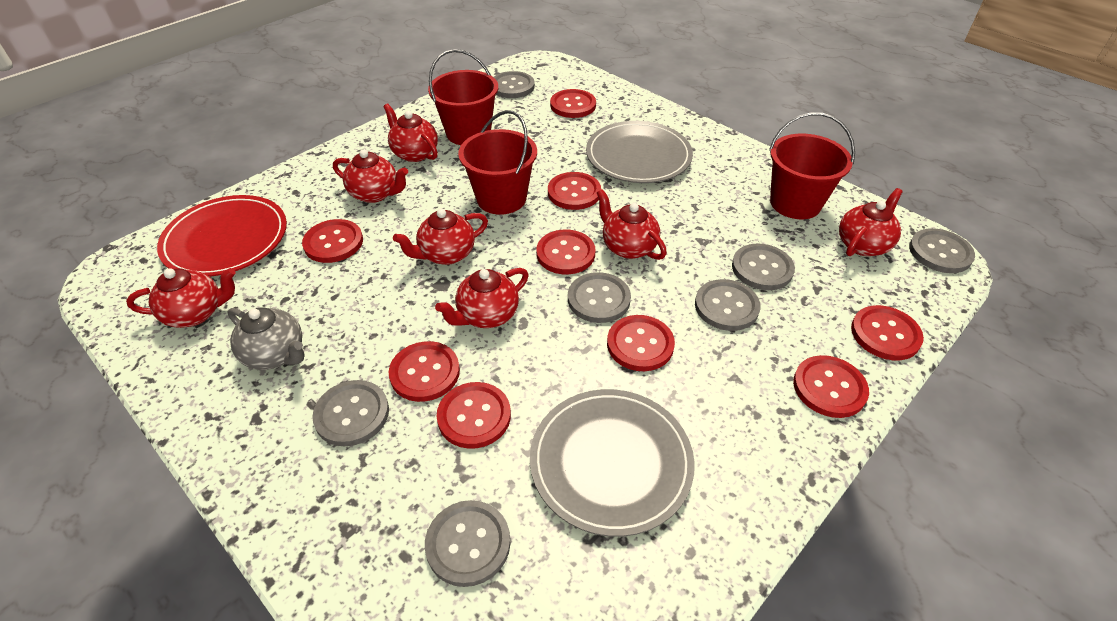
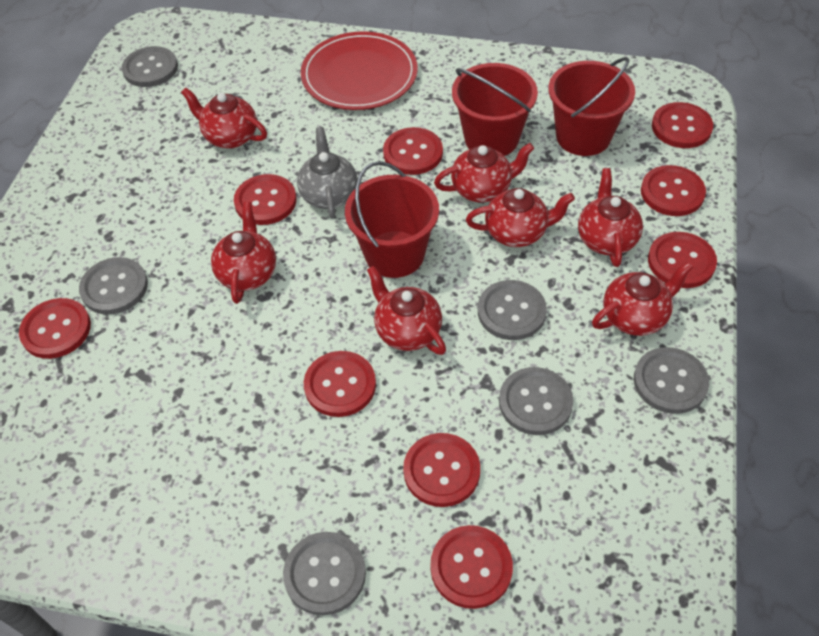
grey button: [312,380,389,446] [425,500,510,587] [494,71,535,98] [568,272,631,323] [695,279,761,331] [732,244,795,290] [909,228,975,273] = 7 -> [79,257,148,314] [122,46,178,87] [283,532,366,615] [478,280,547,340] [499,367,573,435] [634,347,709,414] = 6
grey plate: [530,389,695,537] [586,121,693,183] = 2 -> none = 0

